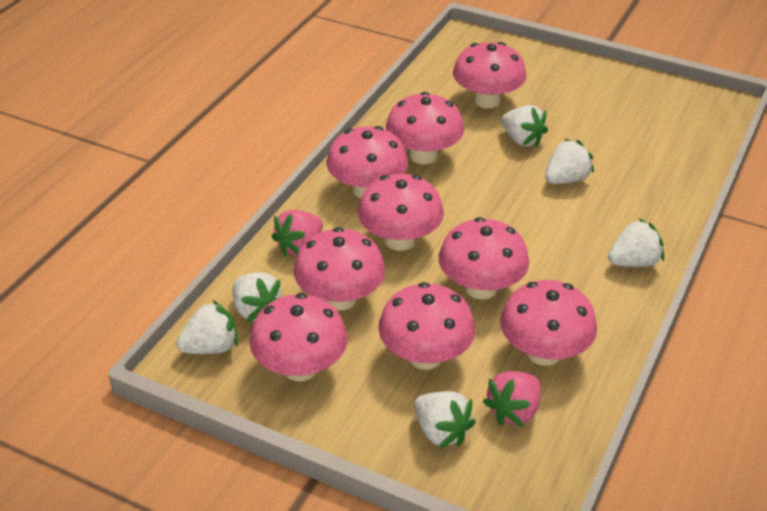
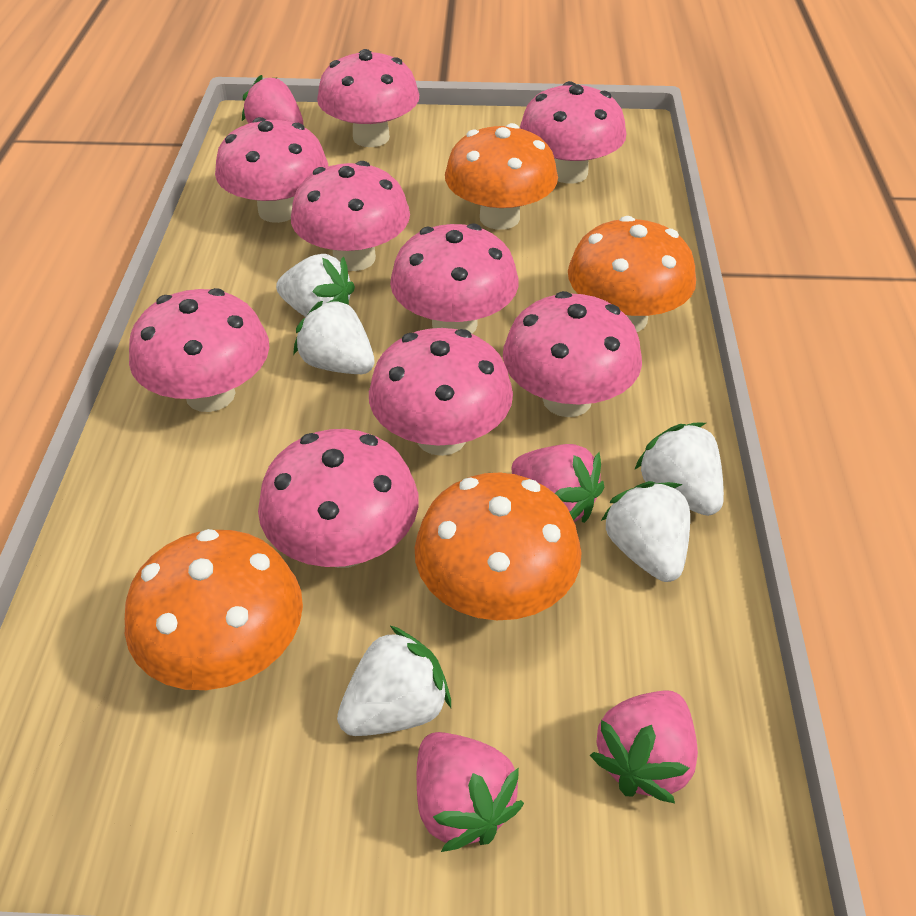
orange mushroom: none = 0 -> [125,529,303,690] [415,472,582,620] [445,123,558,230] [568,216,696,332] = 4
pink strawberry: [271,210,323,256] [483,371,541,427] = 2 -> [242,75,303,124] [417,732,524,852] [511,444,604,523] [590,691,698,803] = 4
white strawberry: [176,300,238,354] [232,272,282,321] [414,391,476,448] [501,105,548,148] [545,139,594,184] [608,219,664,267] = 6 -> [276,254,355,317] [293,298,374,374] [337,626,451,736] [601,481,690,582] [634,423,724,516] = 5

